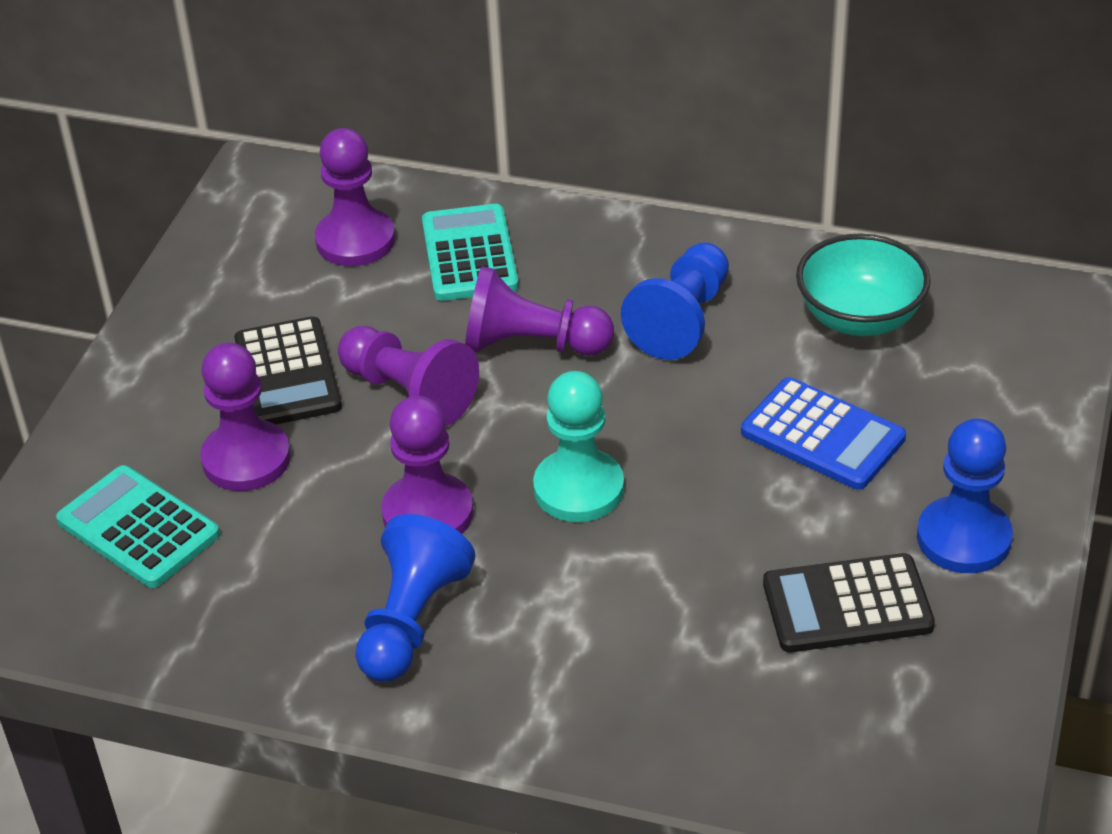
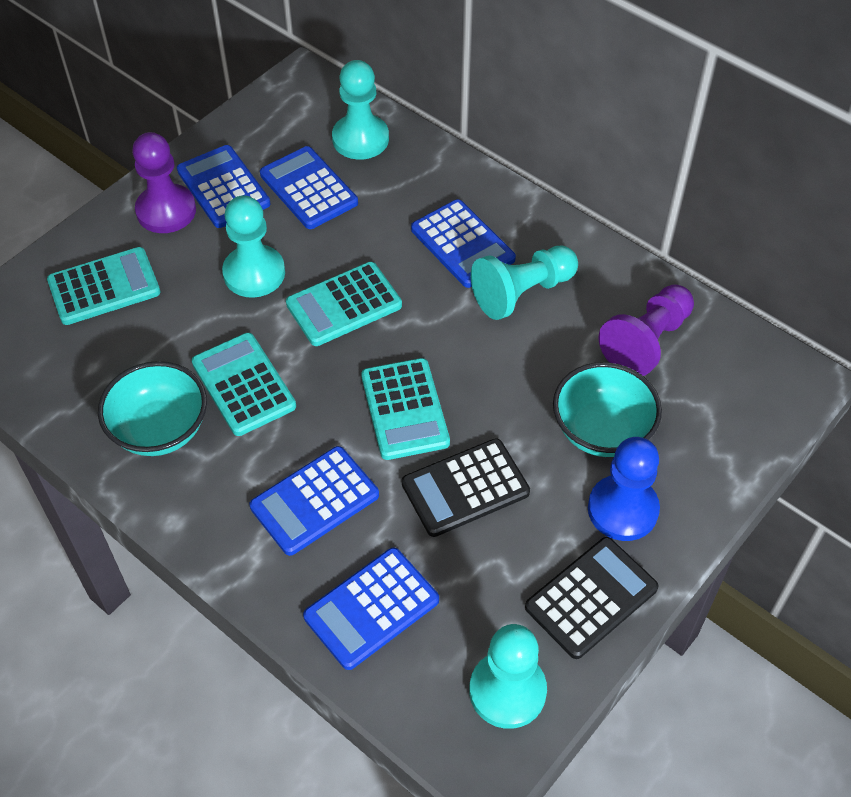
blue calculator: [741,377,906,490] = 1 -> [177,145,270,228] [250,446,379,556] [260,146,358,229] [303,548,439,670] [411,199,516,288] = 5
blue pawn: [355,514,476,682] [621,242,729,360] [917,419,1013,573] = 3 -> [588,437,660,541] = 1
purple pawn: [200,343,291,491] [315,128,395,266] [338,326,479,426] [381,396,473,534] [465,266,614,356] = 5 -> [132,132,196,233] [599,284,694,376] = 2
turquoise bowl: [796,234,931,336] = 1 -> [98,361,207,456] [553,362,662,457] = 2
turquoise calculator: [56,465,220,588] [422,204,519,301] = 2 -> [47,247,161,325] [192,333,296,436] [286,262,402,346] [361,358,450,460] = 4
turquoise pawn: [533,371,624,522] = 1 -> [222,195,285,298] [332,60,389,160] [469,624,547,729] [471,246,578,320] = 4

